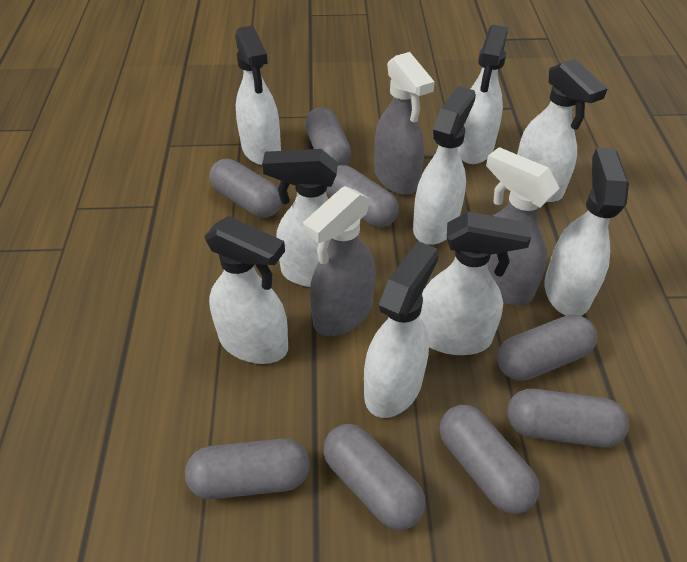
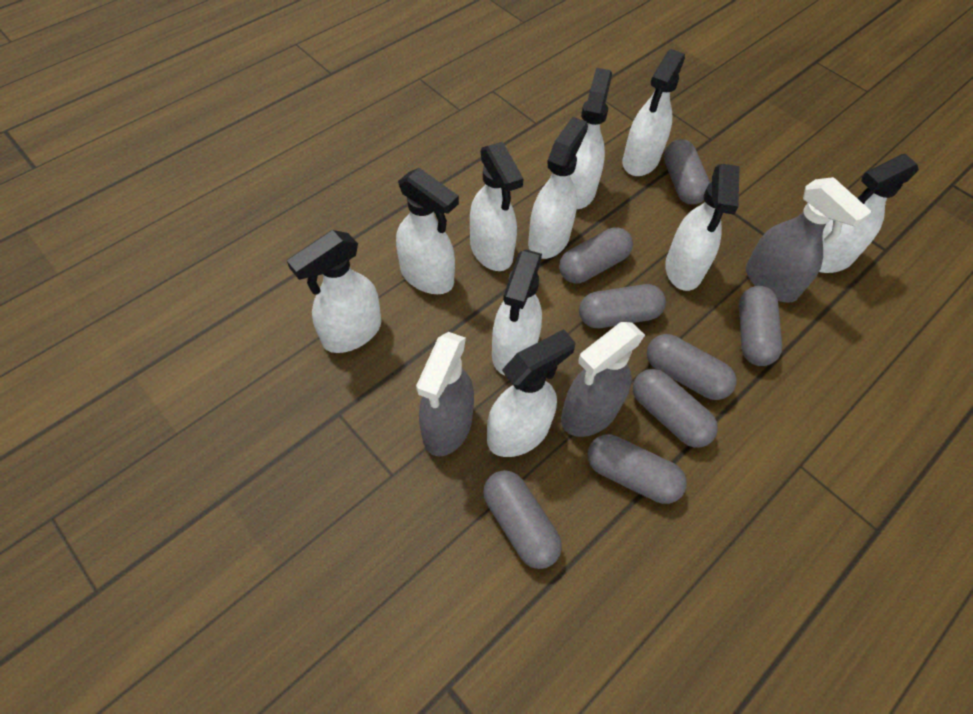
white spray bottle: [204,216,288,364] [235,25,281,165] [262,149,338,287] [364,241,439,418] [413,86,476,245] [419,212,531,355] [458,25,508,164] [517,58,608,202] [544,148,629,316] = 9 -> [287,230,381,353] [396,168,459,294] [470,141,524,271] [487,329,575,457] [492,249,542,376] [528,117,588,259] [570,68,612,209] [623,49,685,176] [665,164,740,291] [819,154,919,273] = 10

